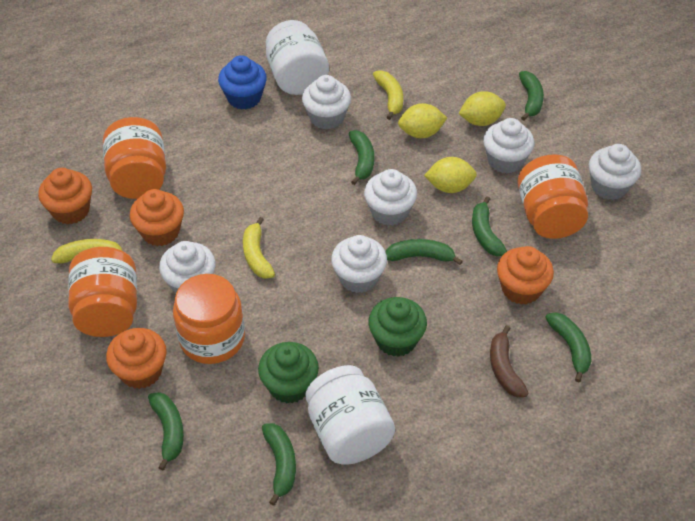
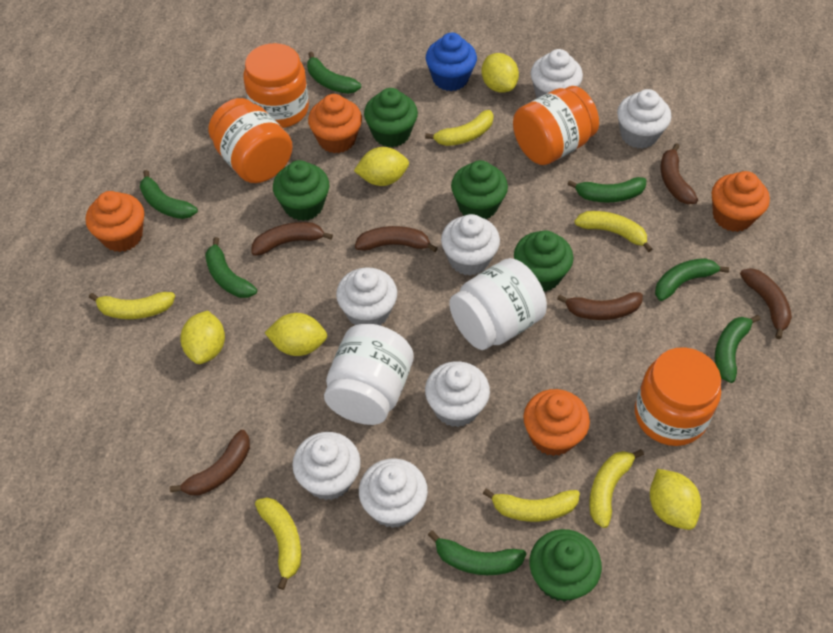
brown banana: [490,325,529,397] = 1 -> [170,430,250,495] [251,222,333,256] [355,226,438,252] [557,292,643,320] [661,143,698,204] [740,268,792,339] = 6
green cupcake: [258,342,319,403] [369,297,427,357] = 2 -> [273,160,329,221] [364,88,418,147] [451,160,508,219] [514,230,574,292] [530,529,602,602] = 5
white cupcake: [159,241,216,294] [302,75,351,130] [331,235,387,293] [364,169,417,226] [483,118,534,174] [589,144,641,200] = 6 -> [292,432,361,500] [336,267,397,326] [359,458,428,528] [425,361,490,427] [441,214,500,276] [531,49,583,98] [617,89,671,149] = 7
yellow banana: [51,239,122,263] [243,217,275,279] [373,70,403,120] = 3 -> [89,292,175,319] [255,498,301,590] [425,110,494,146] [483,488,580,522] [574,211,652,252] [589,449,644,528] = 6
yellow lemon: [398,103,447,138] [424,157,477,193] [458,91,506,126] = 3 -> [180,310,225,364] [265,313,327,356] [354,147,409,186] [481,53,519,93] [650,469,701,530] = 5

